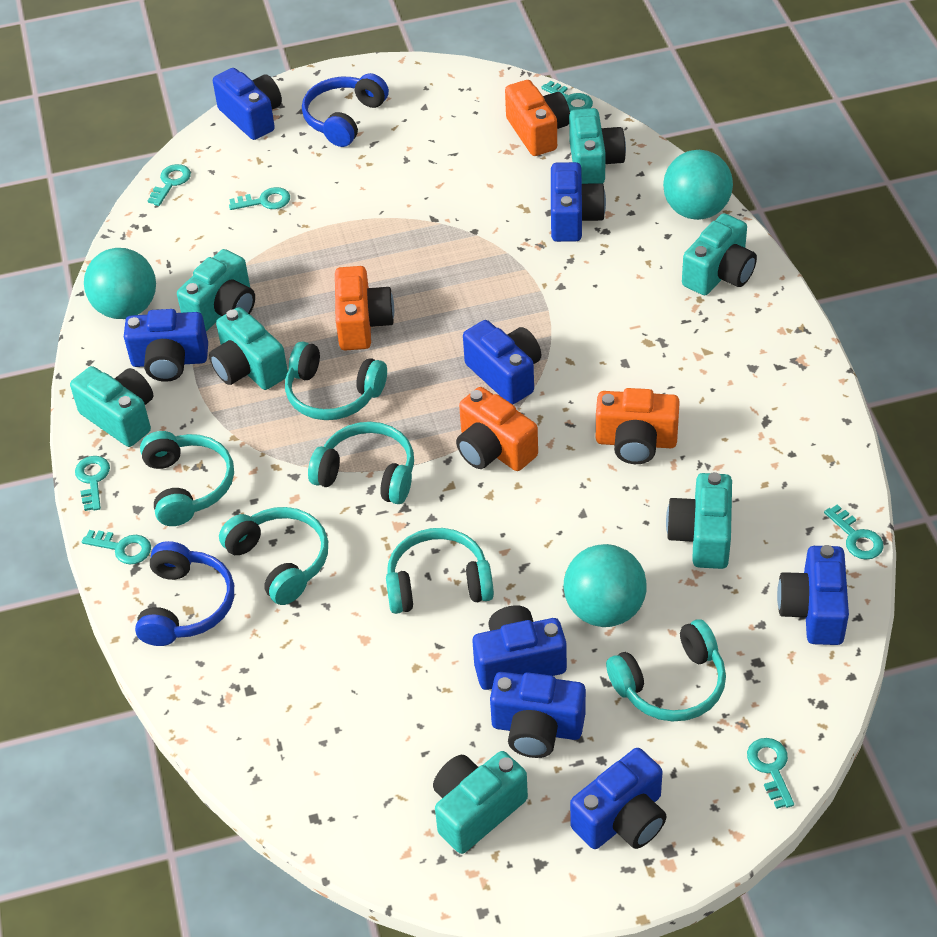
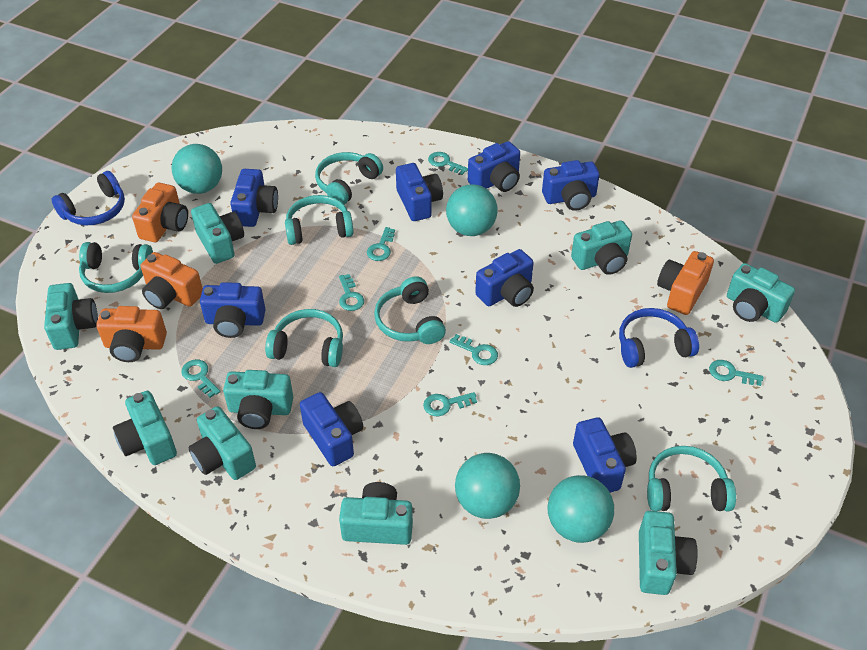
turquoise ball: [84,248,156,319] [564,544,647,627] [663,150,733,220] = 3 -> [172,144,222,194] [446,184,498,236] [455,453,520,519] [547,475,614,543] = 4
turquoise camera: [70,366,154,447] [177,249,255,331] [209,307,288,390] [433,751,528,854] [569,108,626,184] [666,472,732,569] [682,213,757,295] = 7 -> [44,283,98,350] [113,391,177,465] [189,406,256,480] [191,203,244,264] [223,370,293,429] [339,482,413,545] [571,220,632,275] [639,511,698,595] [727,263,795,323] = 9

